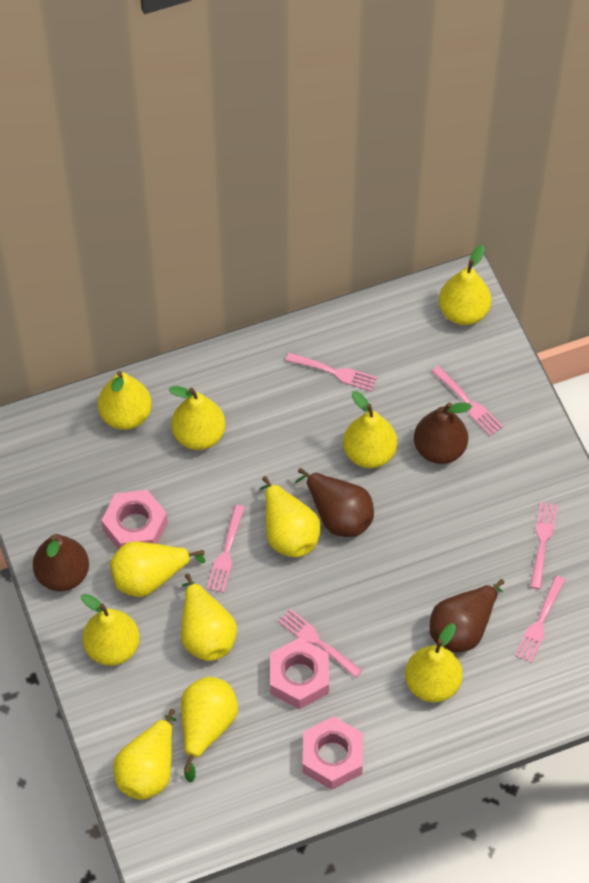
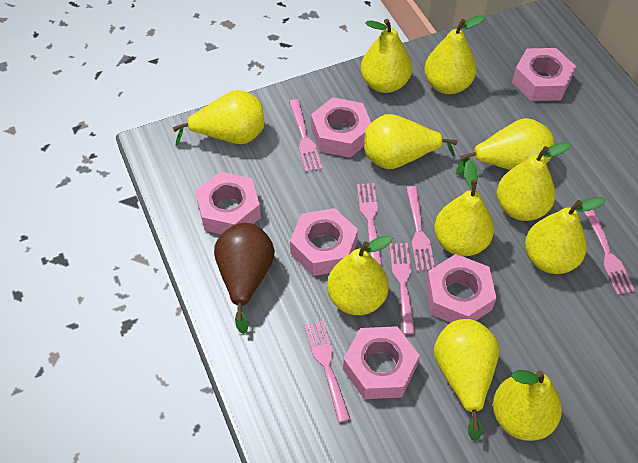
brown pear: [33,534,89,591] [296,468,374,537] [414,402,472,464] [429,579,504,652] = 4 -> [214,223,275,334] = 1
pink nut: [101,490,168,550] [270,638,329,709] [302,716,363,790] = 3 -> [195,172,261,234] [290,208,358,276] [311,98,371,158] [343,326,420,399] [426,254,496,323] [512,48,576,101] = 6

